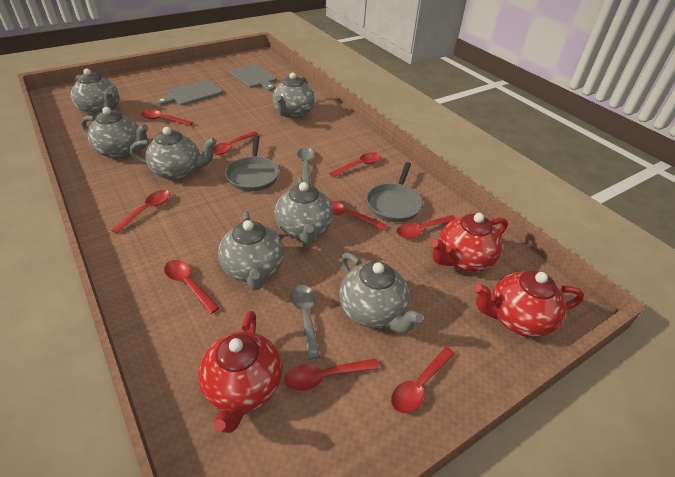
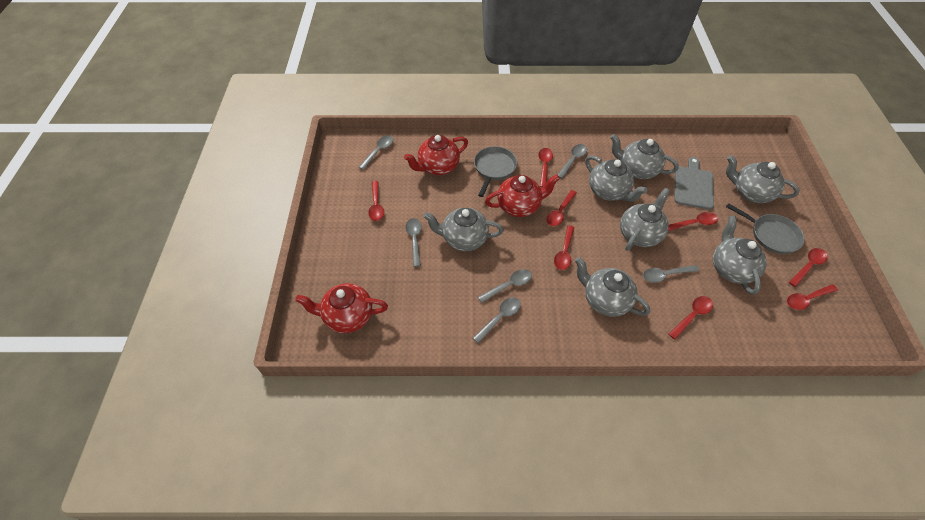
grey cutting board: [156,80,223,105] [229,64,277,91] = 2 -> [674,157,714,210] = 1
grey spoon: [291,285,320,359] [297,147,314,185] = 2 -> [359,135,393,170] [405,218,422,267] [473,297,521,344] [478,269,532,303] [558,144,587,179] [643,265,699,283] = 6
red spoon: [111,190,170,234] [141,110,193,126] [164,260,220,314] [213,131,258,155] [285,358,379,391] [329,152,381,177] [330,201,386,230] [391,347,455,414] [397,215,456,238] = 9 -> [368,181,384,221] [538,148,553,187] [546,190,577,226] [554,225,575,270] [668,212,718,231] [668,296,713,340] [787,284,838,310] [789,248,828,287] = 8

